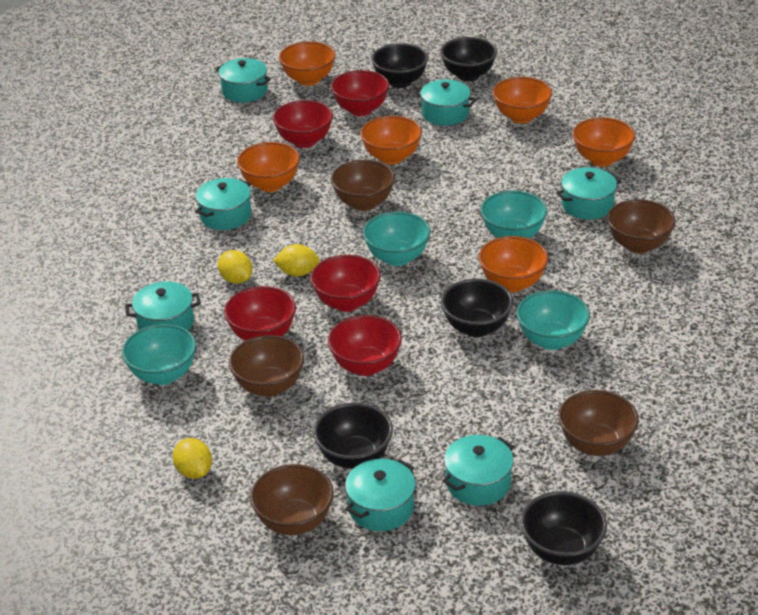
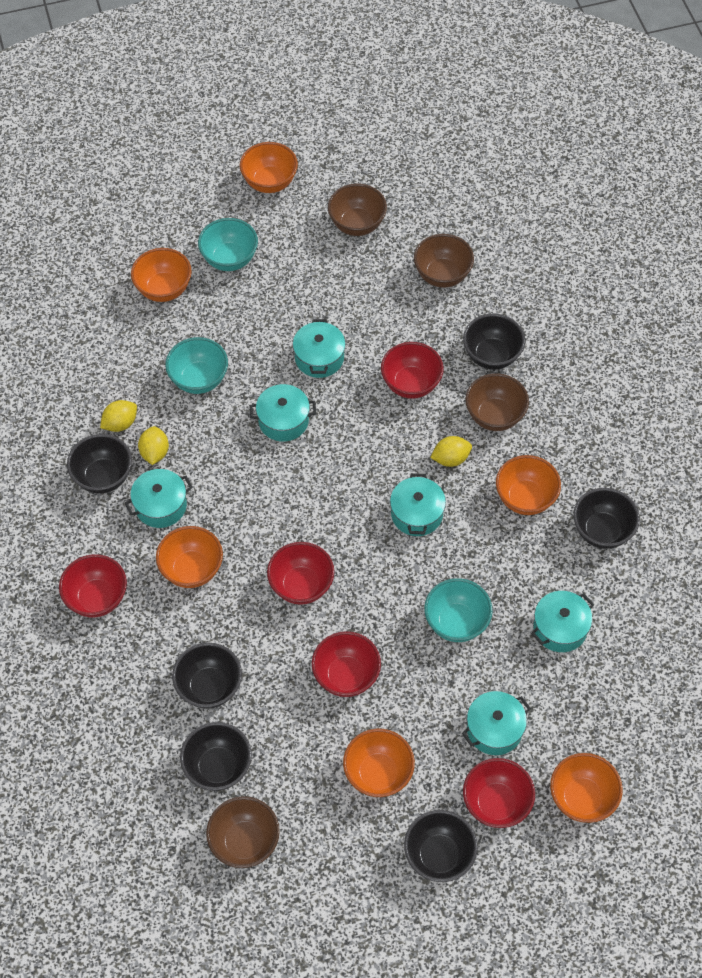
black bowl: [313,402,393,469] [371,43,428,88] [440,37,497,81] [441,278,513,337] [520,491,607,565] = 5 -> [67,434,132,493] [172,643,242,709] [180,722,252,791] [404,810,478,882] [463,314,525,370] [573,488,640,549] = 6
brown bowl: [229,335,304,397] [250,464,334,535] [331,160,395,211] [558,390,639,456] [607,199,676,253] = 5 -> [206,796,280,868] [328,184,387,236] [414,234,474,288] [465,373,529,431] = 4
turquoise bowl: [122,324,196,385] [363,212,431,266] [480,190,547,238] [516,290,590,350] = 4 -> [165,337,228,394] [198,218,258,271] [424,578,493,642] = 3
turquoise pot: [125,282,201,331] [195,178,251,230] [215,58,271,102] [345,459,415,531] [415,80,477,126] [443,435,514,506] [556,167,621,219] = 7 -> [124,469,193,528] [249,384,316,442] [293,319,346,378] [390,473,446,536] [462,691,531,755] [531,591,594,652] = 6

